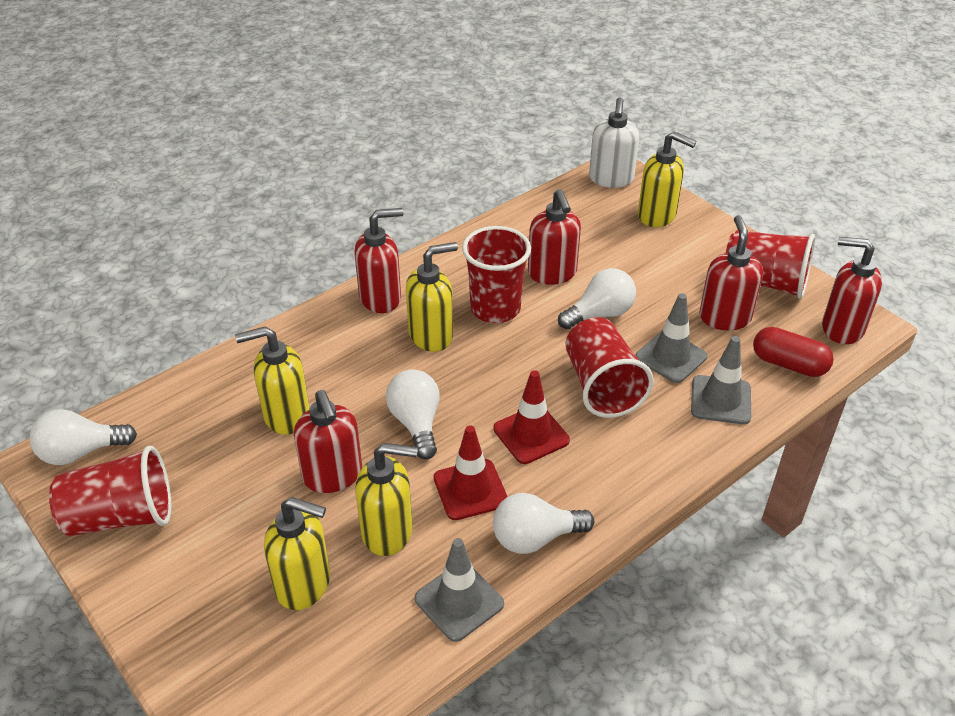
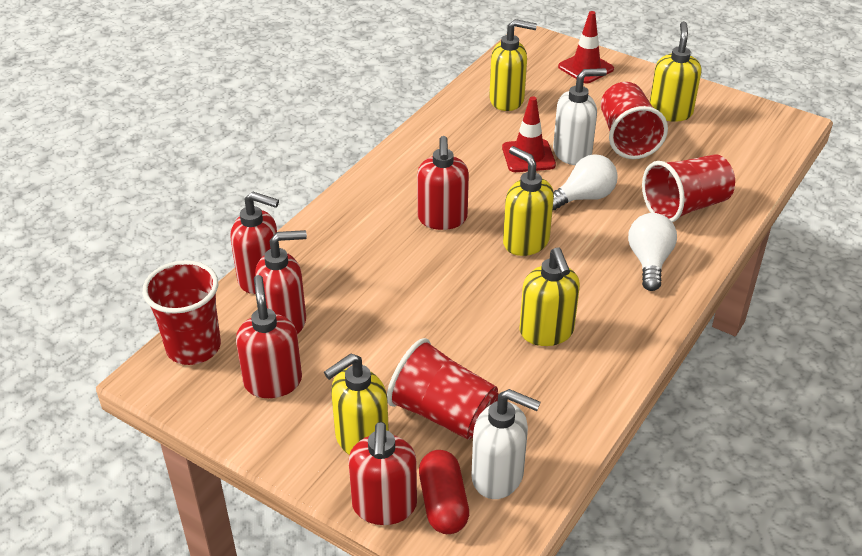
grey traffic cone: [415,538,504,642] [635,293,708,383] [691,336,751,424] = 3 -> none = 0
white light bulb: [29,409,137,465] [386,369,440,460] [493,493,594,554] [558,268,636,329] = 4 -> [553,154,618,210] [628,213,677,291] = 2
white soap dispenser: [589,97,640,188] = 1 -> [471,389,541,499] [553,68,607,165] = 2

